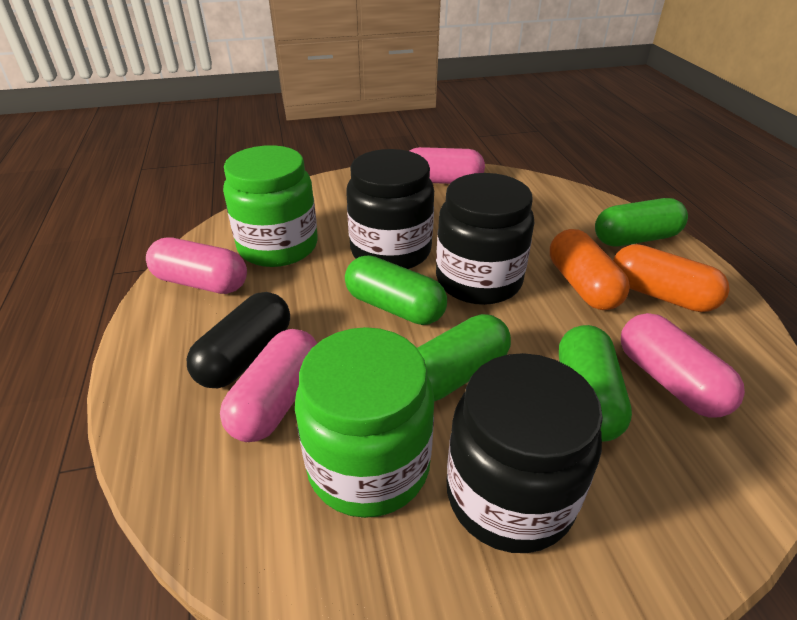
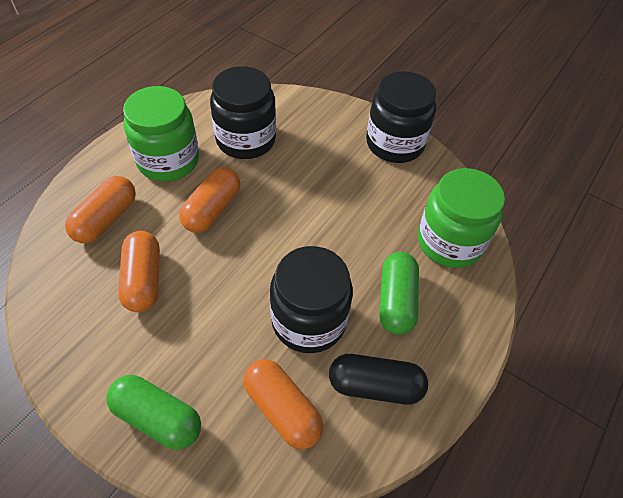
green capsule: [345,255,447,325] [417,314,511,401] [559,325,632,442] [595,198,688,246] = 4 -> [106,375,201,450] [379,252,419,335] = 2
orange capsule: [550,229,630,310] [613,244,730,312] = 2 -> [65,176,136,243] [118,231,160,312] [179,167,241,233] [243,359,323,449] = 4
pink capsule: [146,237,247,294] [220,329,317,442] [410,147,485,184] [621,313,745,418] = 4 -> none = 0

